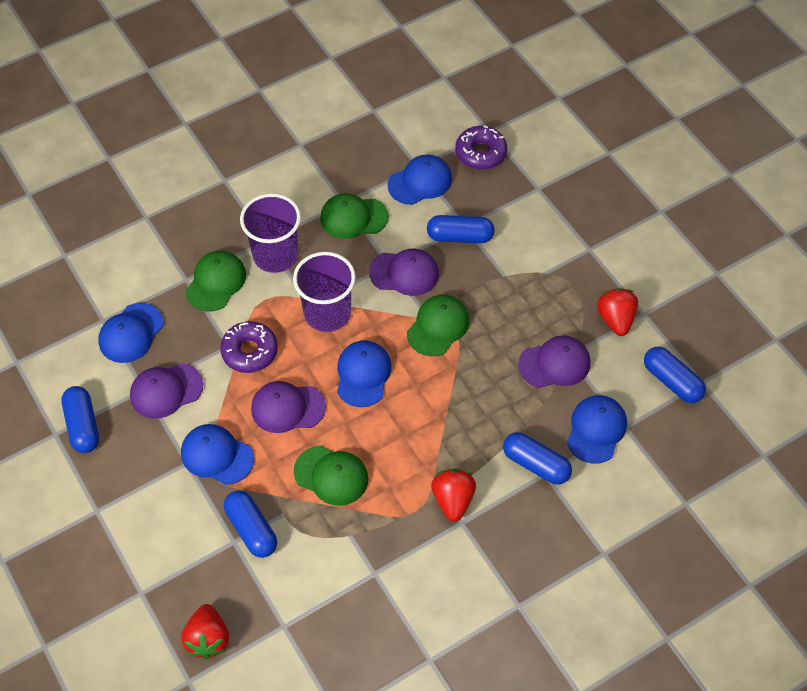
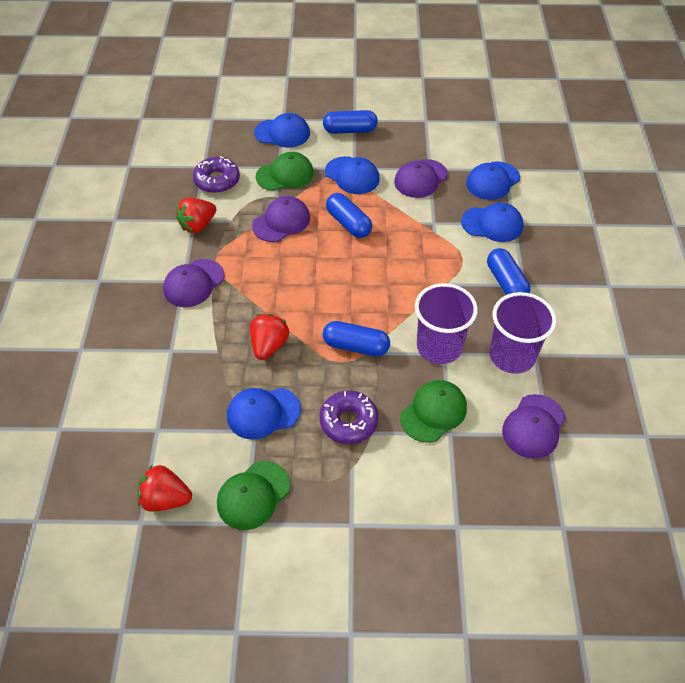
blue capsule: [61,386,99,453] [224,490,277,558] [427,215,495,243] [503,432,572,485] [644,347,706,403] = 5 -> [323,110,378,134] [323,321,390,357] [326,193,372,238] [487,248,531,295] = 4
green cap: [186,251,246,311] [294,446,368,506] [320,193,389,239] [407,295,470,356] = 4 -> [217,461,290,530] [256,152,314,191] [400,380,467,443] = 3

